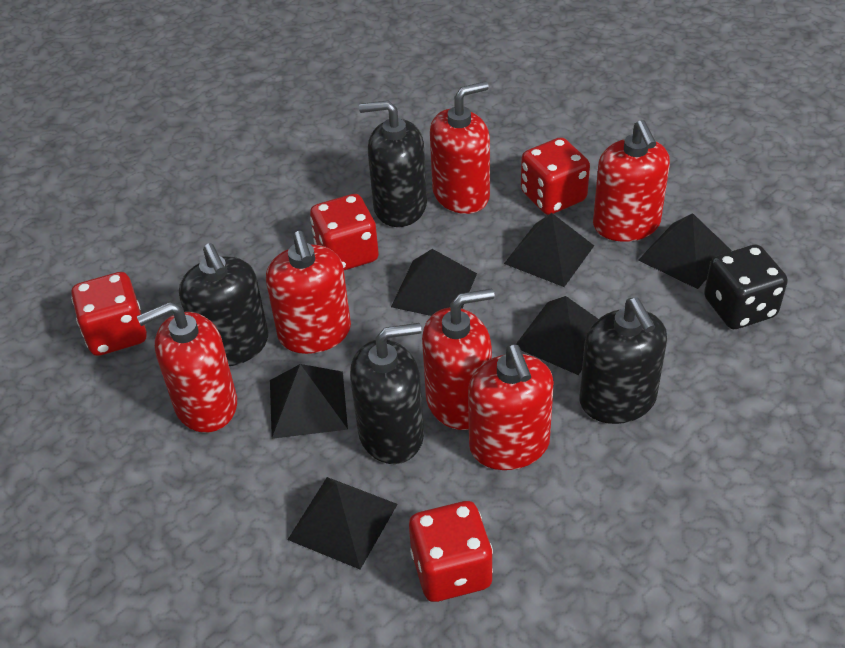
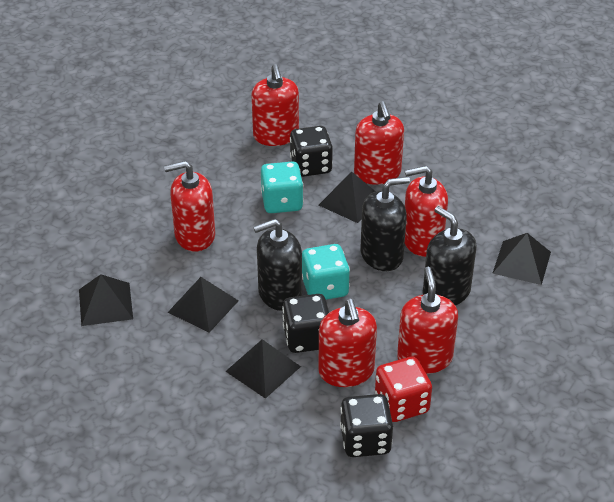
black dice: [704,245,788,329] = 1 -> [282,294,329,353] [290,126,333,177] [340,394,393,457] = 3
black pyramid: [270,364,348,439] [287,477,398,569] [391,249,477,316] [504,213,594,287] [515,296,598,375] [638,213,732,289] = 6 -> [79,274,133,326] [168,277,239,333] [225,339,301,399] [319,172,376,223] [492,233,551,285] = 5
black soap dispenser: [179,243,268,366] [350,323,424,464] [359,100,427,227] [579,297,667,424] = 4 -> [253,219,302,311] [360,177,410,271] [423,206,477,305] = 3
red dice: [71,272,147,356] [310,194,379,270] [409,501,493,602] [521,137,590,215] = 4 -> [375,356,432,422] = 1
turquoise dice: none = 0 -> [261,161,304,213] [302,244,350,300] = 2

